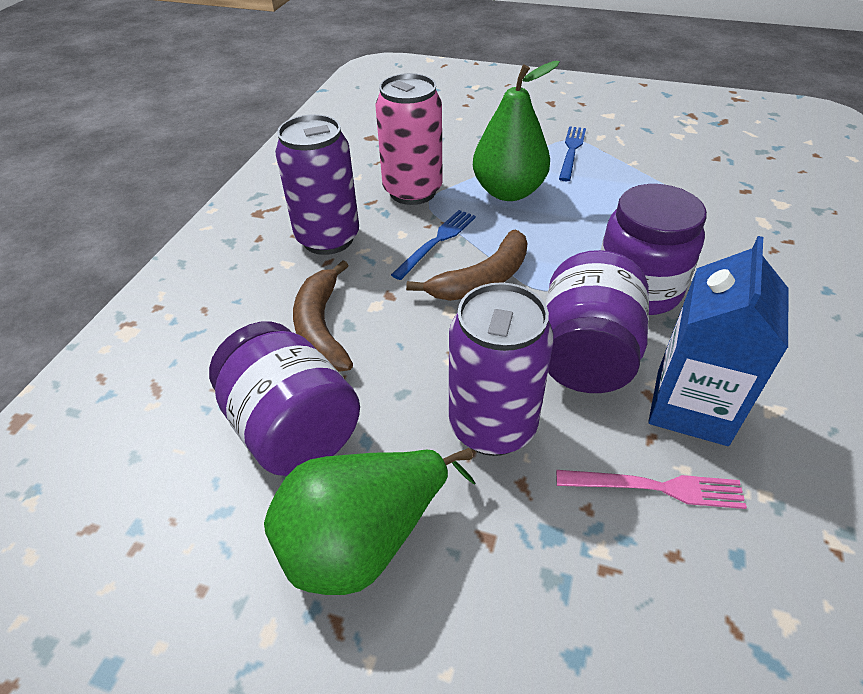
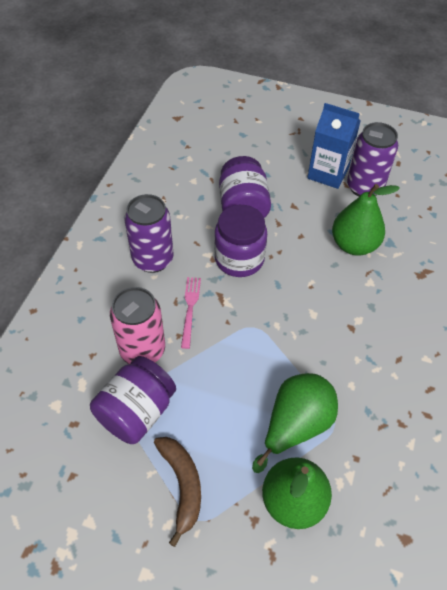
blue fork: [391,210,476,280] [559,126,586,181] = 2 -> none = 0
brown banana: [293,260,353,372] [406,229,528,301] = 2 -> [154,437,201,547] = 1
green pear: [264,448,476,595] [473,61,560,201] = 2 -> [252,373,338,473] [262,457,332,529] [332,184,400,255] = 3

